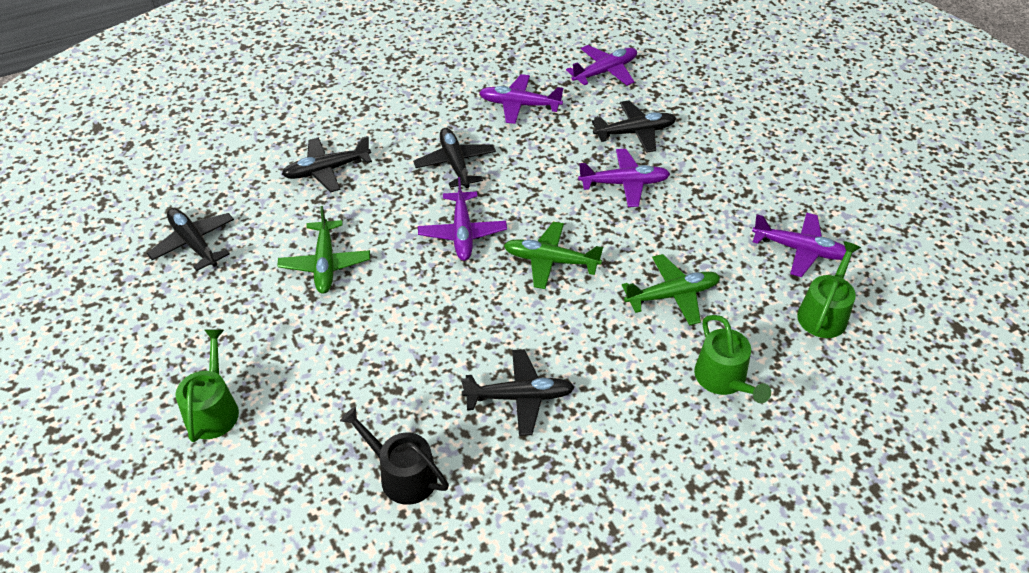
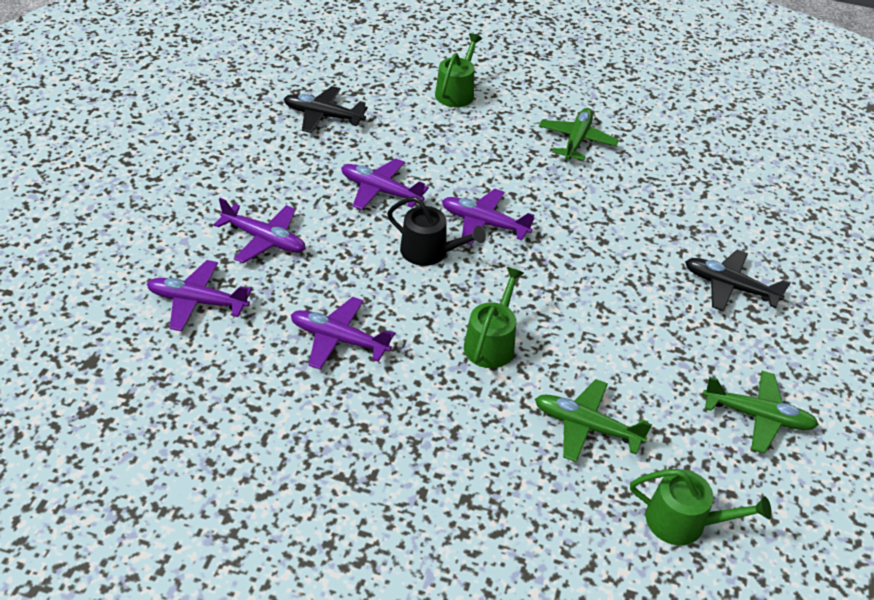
black plane: [147,208,234,271] [282,136,372,193] [413,128,496,188] [461,349,575,436] [592,100,677,153] = 5 -> [284,86,368,133] [685,250,791,311] = 2

